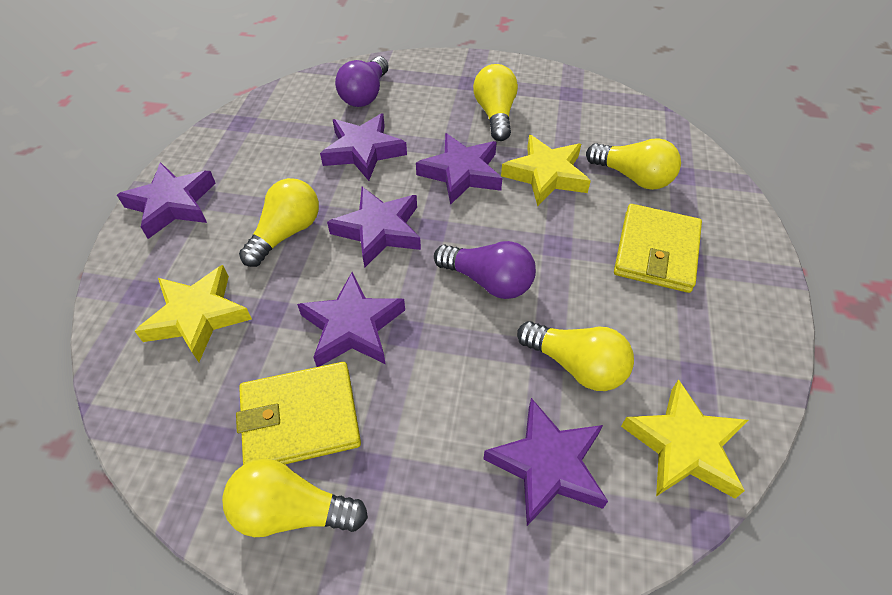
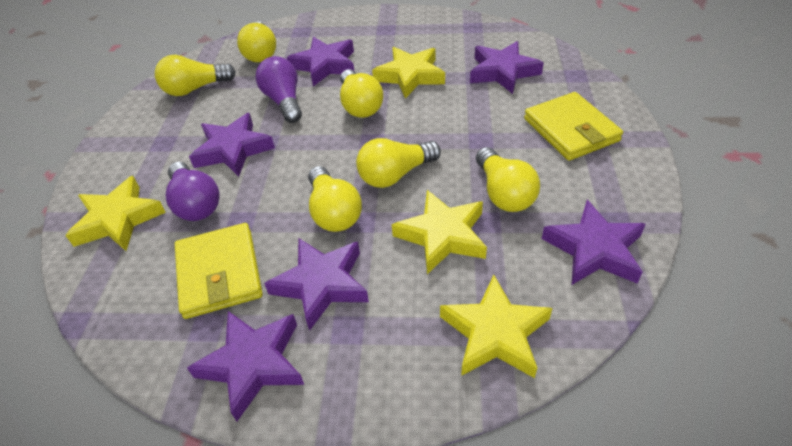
yellow light bulb: [222,459,368,537] [239,178,319,267] [473,64,518,141] [517,321,634,391] [586,138,681,190] = 5 -> [155,55,236,96] [237,21,276,62] [308,166,362,232] [340,69,383,118] [356,138,441,188] [476,147,540,212] = 6
yellow star: [135,265,252,362] [501,135,591,206] [621,379,748,499] = 3 -> [65,176,166,251] [372,47,445,99] [392,190,487,274] [440,275,552,378] = 4

